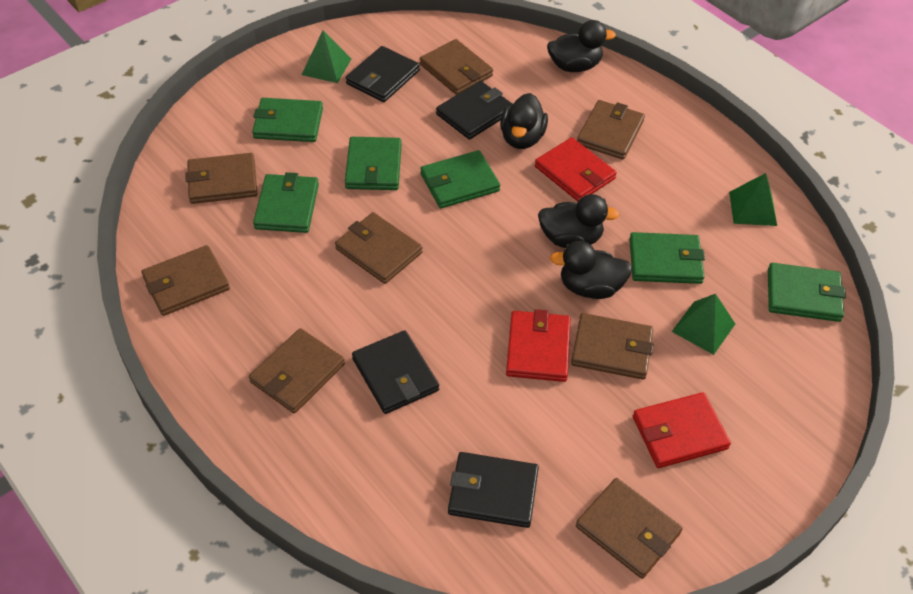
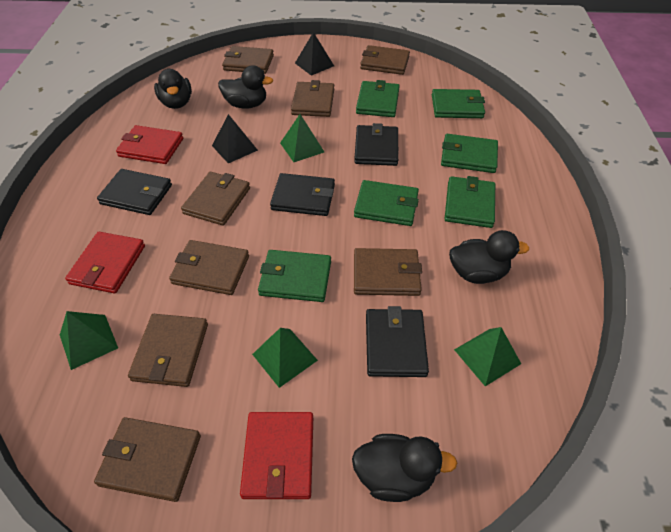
black pyramid: none = 0 -> [212,114,258,163] [295,32,334,76] = 2
green pyramid: [301,30,351,83] [672,294,735,355] [729,173,777,226] = 3 -> [60,311,118,370] [252,328,318,388] [280,114,324,162] [454,327,521,386] = 4

